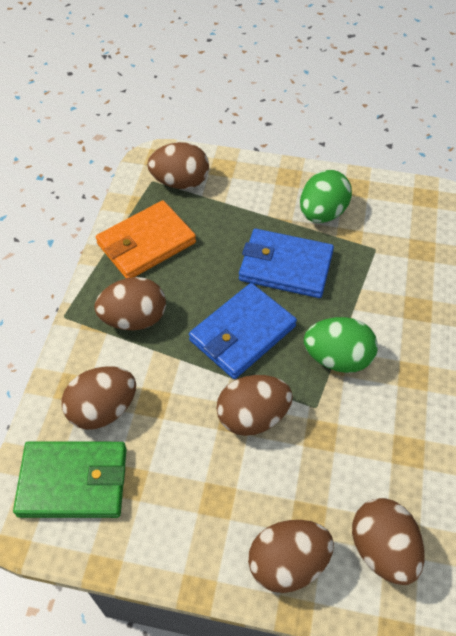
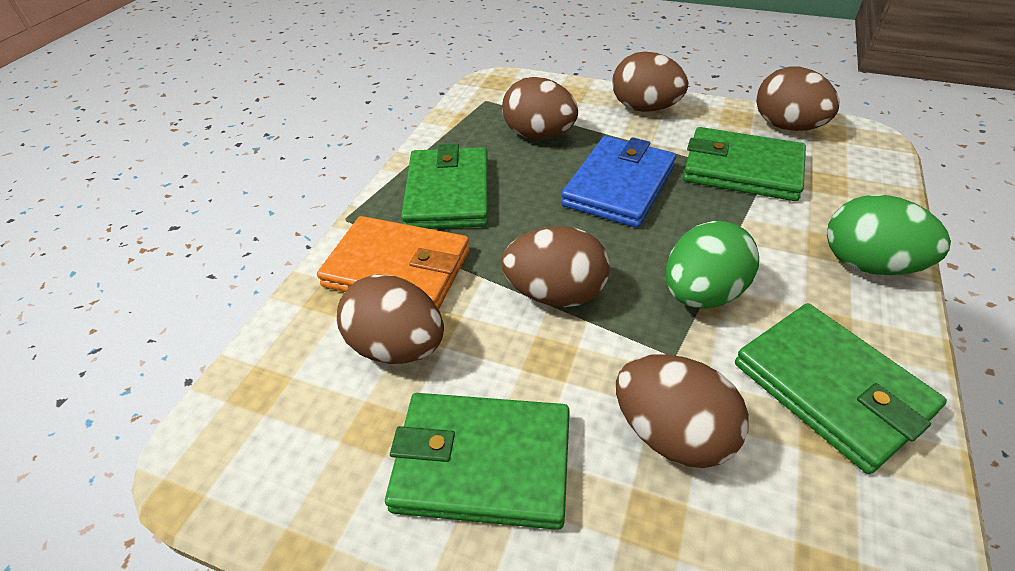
blue wallet: [189,283,297,379] [239,229,334,298] = 2 -> [561,136,676,228] = 1
green wallet: [13,441,127,518] = 1 -> [385,393,570,530] [401,144,488,229] [683,127,806,201] [735,303,947,474] = 4

